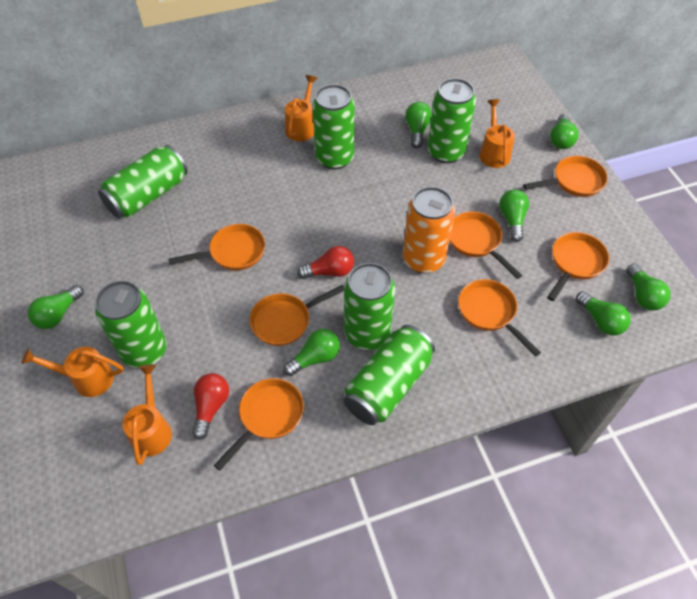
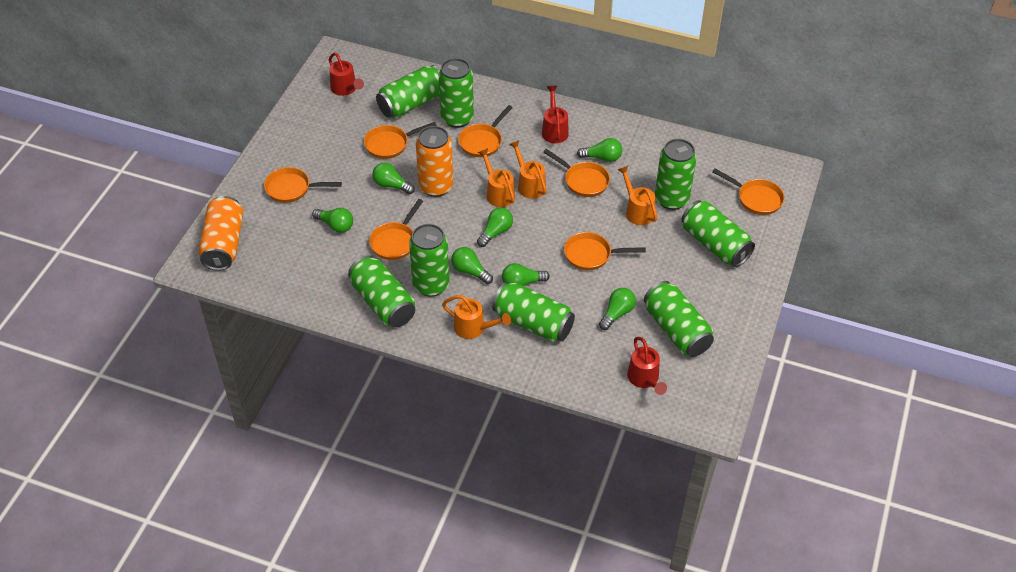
green can: [95,281,167,368] [98,145,188,218] [313,84,355,169] [344,263,395,350] [344,325,435,425] [428,78,476,163] = 6 -> [348,255,415,327] [376,65,440,118] [409,224,450,297] [439,58,474,128] [492,282,575,342] [644,281,714,357] [655,139,697,210] [682,200,755,267] = 8
orange can: [403,187,455,273] = 1 -> [199,196,244,271] [416,126,453,197] = 2
red light bulb: [192,373,229,440] [297,246,354,279] = 2 -> none = 0
red watering can: none = 0 -> [329,52,364,96] [542,86,569,143] [627,337,667,395] = 3

